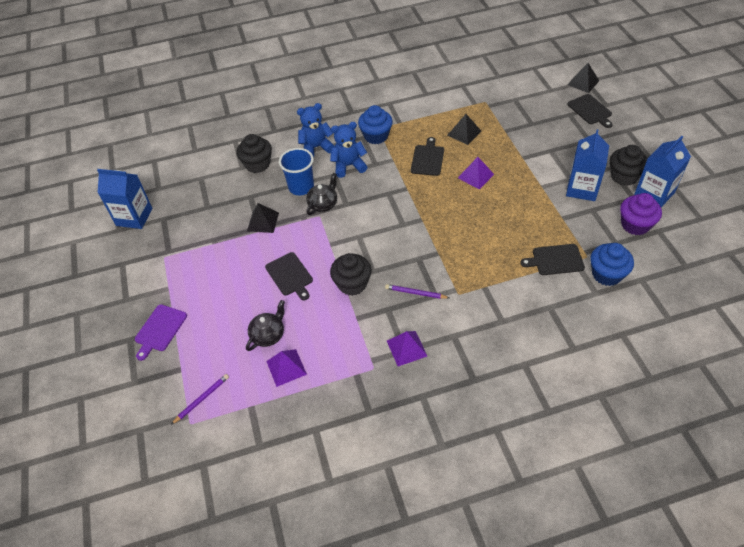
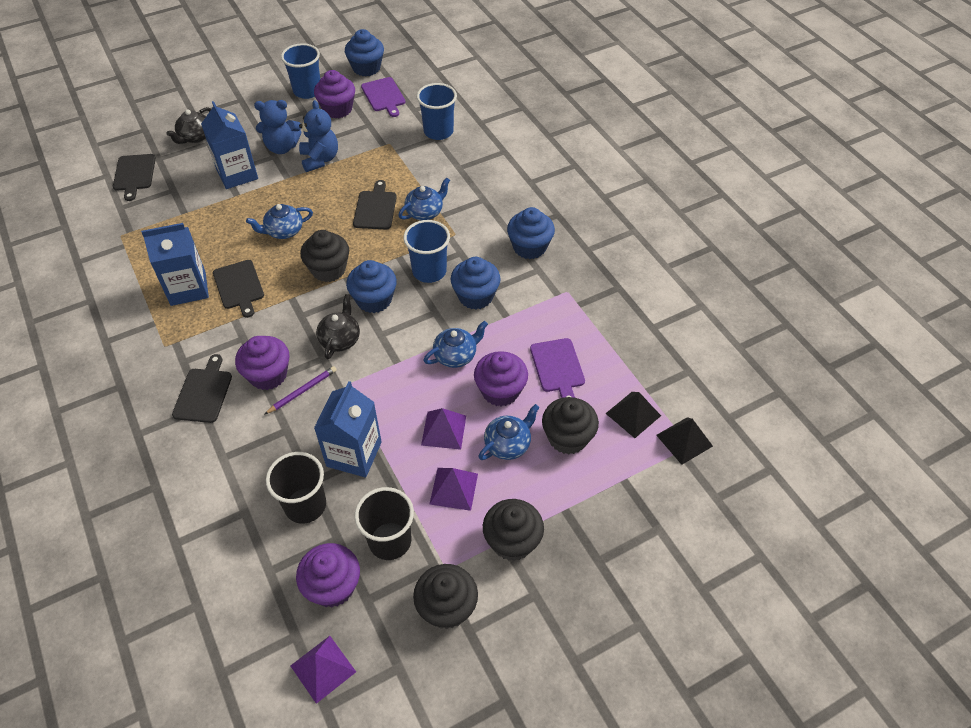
black cup: none = 0 -> [266,452,326,524] [354,487,414,560] = 2
black cupcake: [236,134,272,173] [330,253,371,296] [610,145,648,186] = 3 -> [300,230,349,282] [413,564,478,629] [483,499,544,561] [542,397,599,454] = 4
black pyramid: [247,203,279,233] [447,114,482,145] [567,63,599,93] = 3 -> [605,392,661,438] [656,417,713,465] = 2
blue cup: [279,148,314,195] = 1 -> [281,43,320,99] [403,220,450,283] [417,83,457,140] = 3
blue cupcake: [358,105,393,144] [590,243,634,286] = 2 -> [345,29,384,76] [346,260,397,313] [451,257,501,309] [507,207,555,259] = 4
blue teapot: none = 0 -> [246,204,313,239] [398,178,450,220] [424,321,488,368] [478,404,540,460] = 4
purple cupcake: [620,193,662,235] = 1 -> [235,336,289,390] [296,543,360,607] [314,70,355,118] [474,351,528,407] = 4
purple cutting board: [135,304,187,361] = 1 -> [361,77,405,117] [530,338,585,398] = 2
purple pencil: [171,374,229,425] [385,284,449,299] = 2 -> [265,366,337,414] = 1

